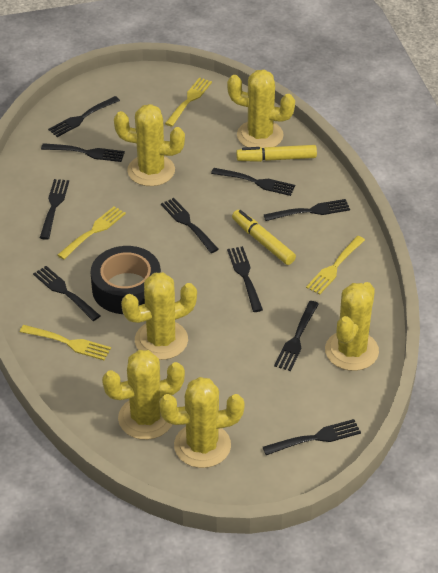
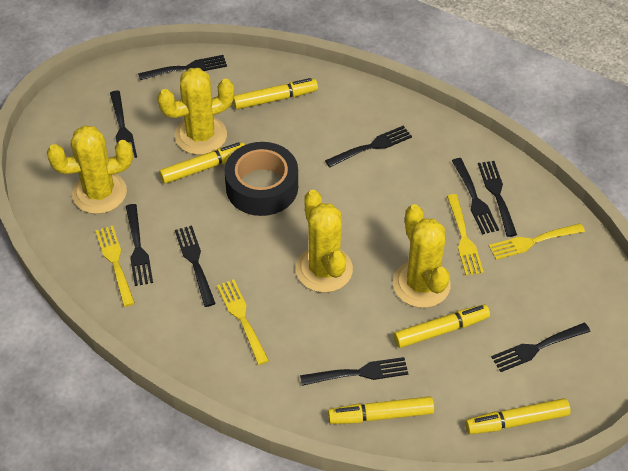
black fork: [33,266,100,321] [40,179,69,240] [41,143,125,162] [48,96,120,137] [161,198,219,253] [211,168,295,196] [227,246,263,312] [263,419,361,455] [264,199,350,221] [274,301,319,371] = 10 -> [110,90,137,158] [126,204,153,286] [138,55,227,80] [175,226,216,307] [300,357,408,386] [325,126,412,167] [452,158,499,234] [478,161,517,237] [491,323,591,372] = 9
yellow cactus: [102,350,185,440] [114,104,185,186] [121,272,197,360] [159,377,245,468] [227,70,295,148] [325,282,379,371] = 6 -> [47,125,133,214] [157,68,234,155] [296,190,353,293] [393,204,451,308] = 4
yellow marker: [232,210,296,265] [236,145,317,162] = 2 -> [159,142,245,184] [233,78,318,110] [328,396,434,424] [394,304,490,348] [465,398,571,434] = 5

